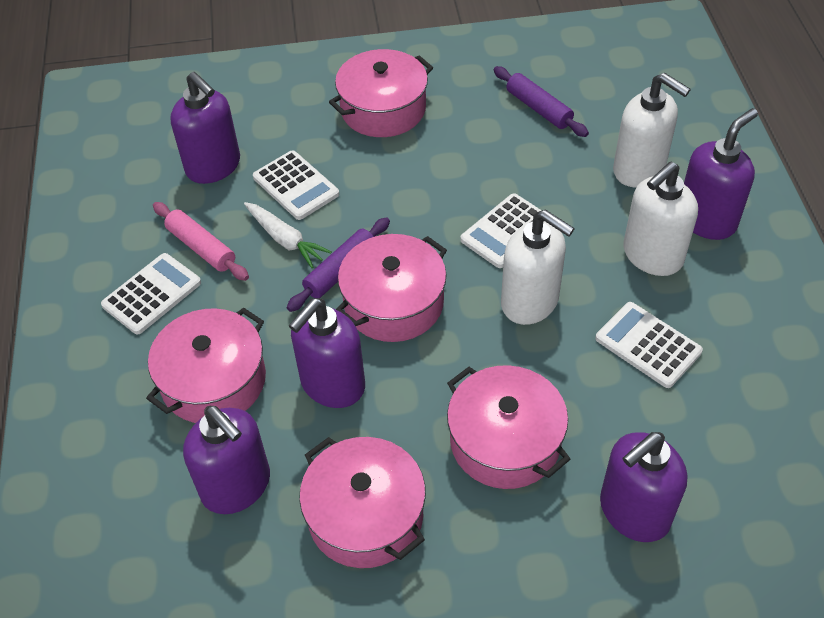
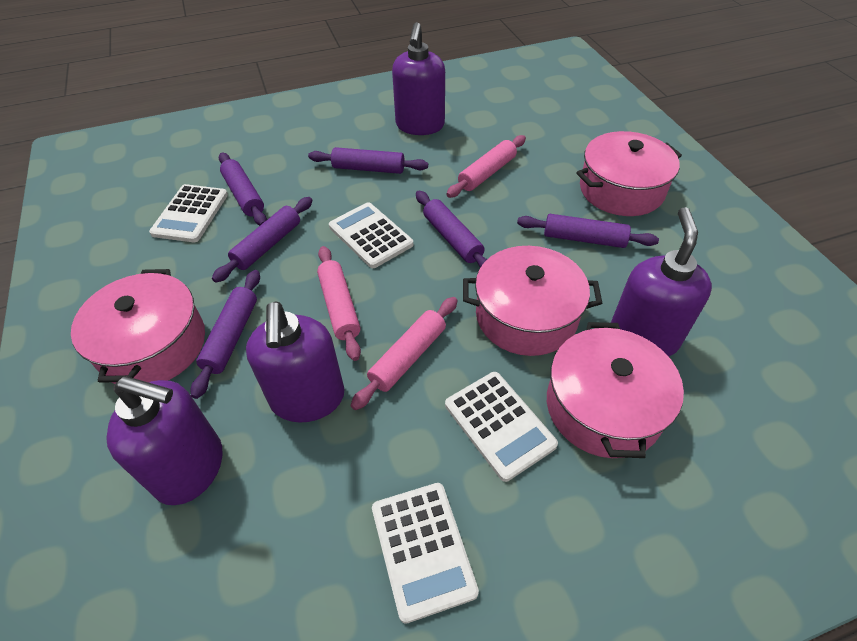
pink pot: [146,307,266,423] [299,437,426,568] [329,49,433,137] [336,234,447,342] [447,365,570,489] = 5 -> [71,269,205,384] [463,246,602,356] [547,322,684,458] [576,131,682,216] = 4
pink rolling pin: [153,202,249,281] = 1 -> [317,246,361,361] [351,297,458,410] [446,135,526,198] = 3
purple rolling pin: [287,217,390,312] [494,66,589,137] = 2 -> [191,270,260,399] [212,197,313,283] [219,152,267,225] [308,147,428,174] [416,191,487,268] [517,214,659,248] = 6
purple soap dispenser: [171,72,240,184] [183,406,270,514] [289,298,365,408] [600,432,687,542] [684,108,758,240] = 5 -> [106,376,222,505] [246,302,345,423] [392,22,445,135] [611,207,712,357] = 4
white carrot: [244,202,331,268] = 1 -> none = 0
white soap dispenser: [501,209,575,325] [613,73,691,187] [623,161,698,276] = 3 -> none = 0

